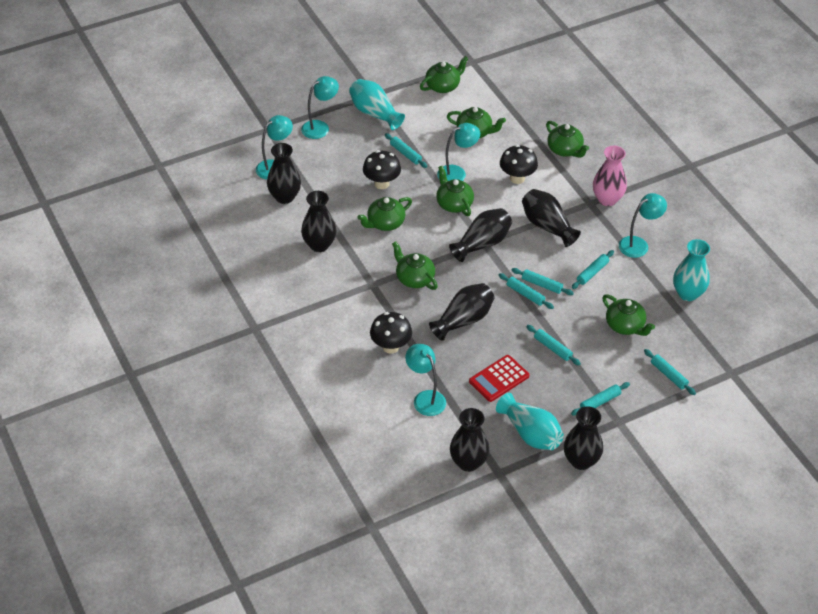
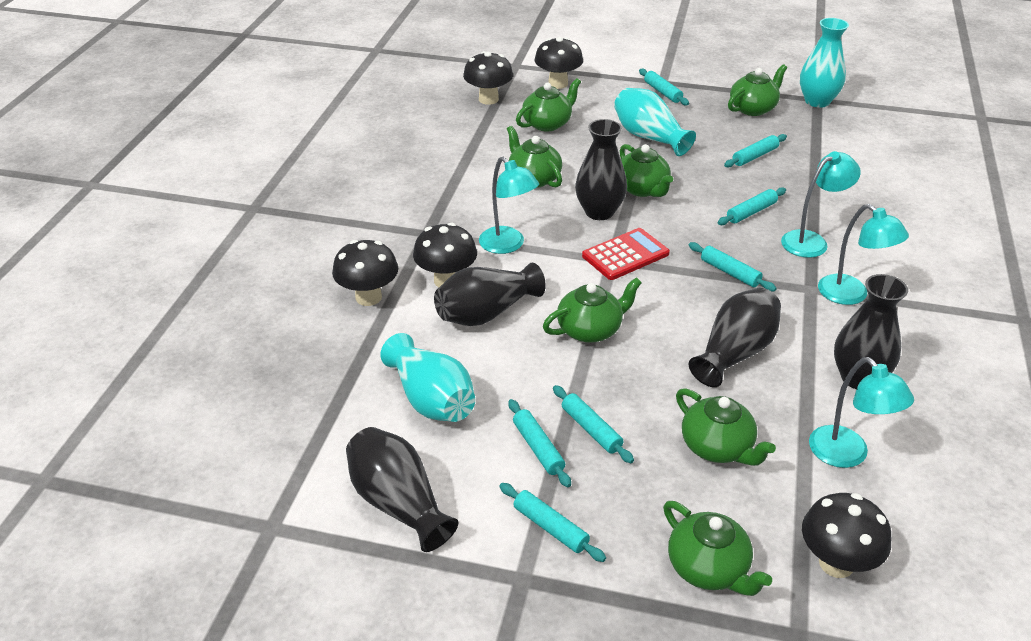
black mushroom: [363,150,401,189] [370,312,412,354] [500,145,538,184] = 3 -> [332,240,398,306] [413,223,477,287] [463,51,513,105] [535,37,583,89] [802,493,891,578] = 5
black vase: [267,143,301,204] [301,191,336,252] [429,283,495,341] [449,208,512,262] [450,408,489,472] [522,189,581,247] [564,407,603,470] = 7 -> [346,427,459,552] [434,263,546,326] [575,119,627,220] [689,288,781,387] [834,274,908,389] = 5
pink vase: [593,146,627,206] = 1 -> none = 0
turquoise lamp: [256,115,293,179] [301,76,339,139] [405,344,446,416] [437,123,480,181] [619,193,667,258] = 5 -> [479,157,539,254] [781,151,861,258] [809,357,914,468] [818,204,909,305] = 4

